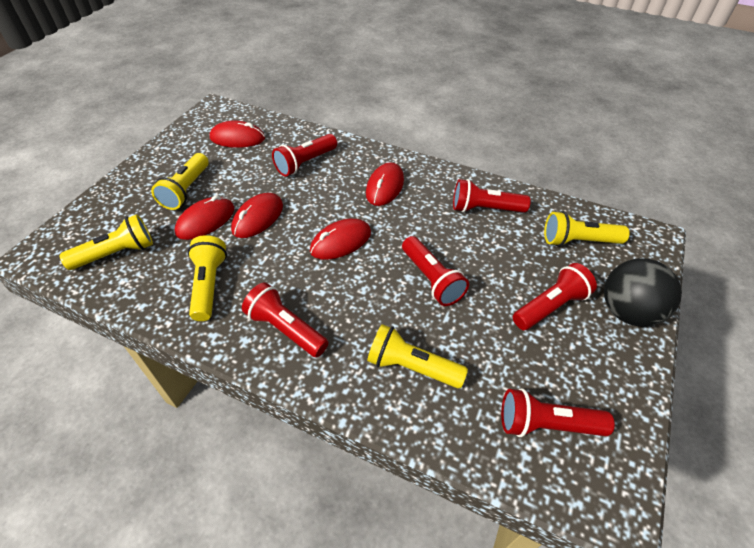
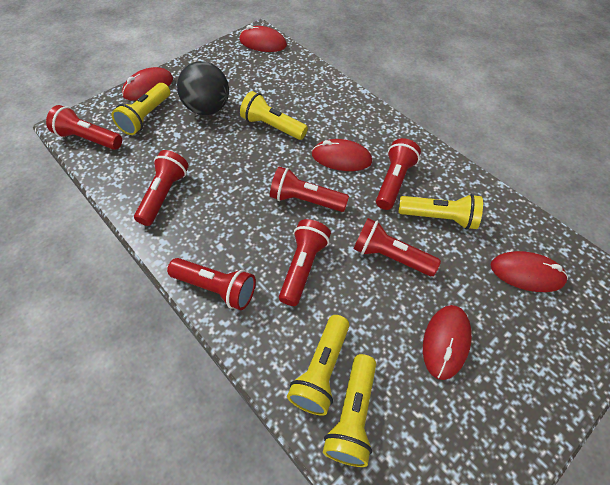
red flashlight: [242,282,329,358] [272,134,337,177] [402,236,469,306] [453,179,531,213] [501,388,615,437] [513,263,597,330] = 6 -> [46,105,122,150] [134,150,189,226] [167,258,256,310] [270,167,349,212] [279,219,331,306] [354,218,441,276] [376,138,421,210] = 7

